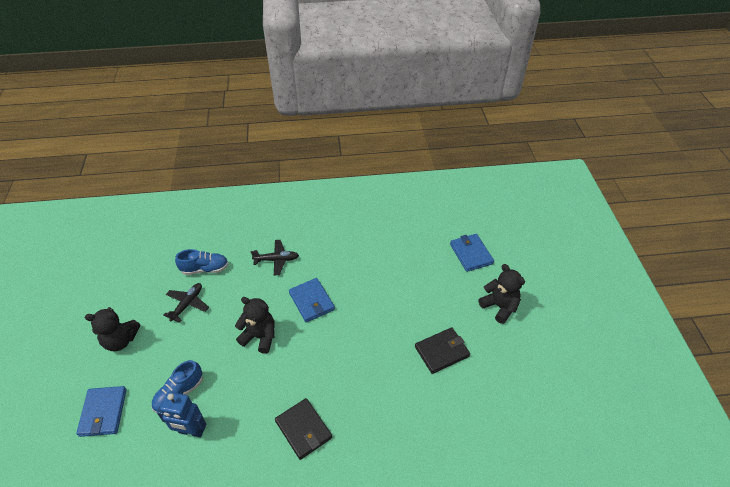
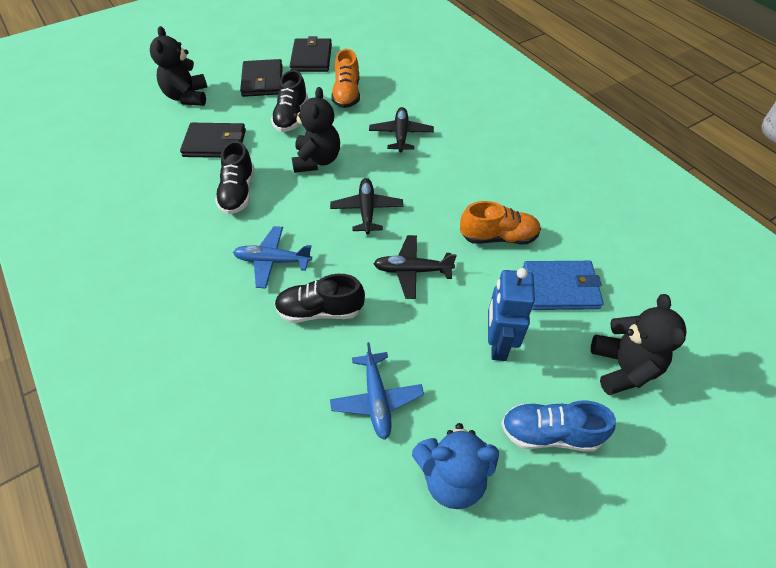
black plane: [163,283,209,323] [251,240,299,276] = 2 -> [330,178,403,234] [369,107,434,152] [373,235,457,299] = 3
black shoe: none = 0 -> [215,141,254,214] [271,70,308,132] [275,274,365,323] = 3
black wallet: [275,398,332,460] [415,327,470,374] = 2 -> [180,123,246,158] [240,59,282,97] [290,36,332,72] = 3
blue plane: none = 0 -> [233,226,312,289] [330,342,424,440] = 2
blue shoe: [151,360,203,413] [175,249,228,275] = 2 -> [501,400,616,452] = 1
blue teddy bear: none = 0 -> [412,423,499,509] = 1
blue wallet: [76,386,127,437] [289,278,335,323] [450,234,494,272] = 3 -> [523,261,604,310] = 1
orange shoe: none = 0 -> [331,49,360,108] [460,201,541,244] = 2

